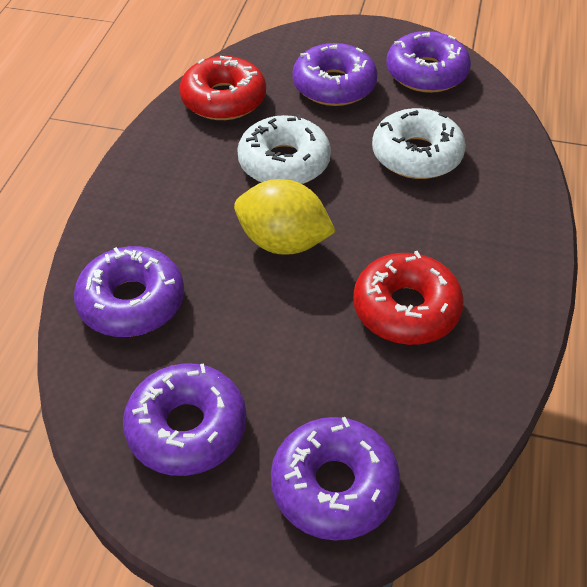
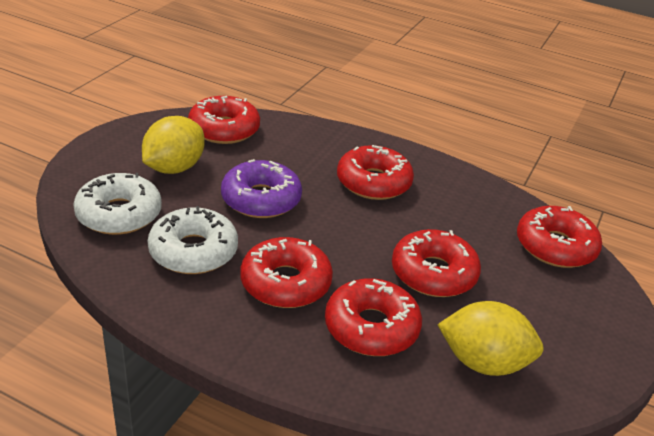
purple donut: [74,246,184,337] [123,363,247,476] [271,417,400,541] [292,43,378,106] [386,31,471,93] = 5 -> [221,159,302,218] = 1
red donut: [179,56,266,120] [353,251,464,345] = 2 -> [188,96,260,144] [240,237,333,308] [325,278,422,356] [337,145,414,200] [392,229,481,297] [517,206,602,268] = 6
yellow lemon: [234,179,336,255] = 1 -> [142,116,205,174] [437,301,544,376] = 2

